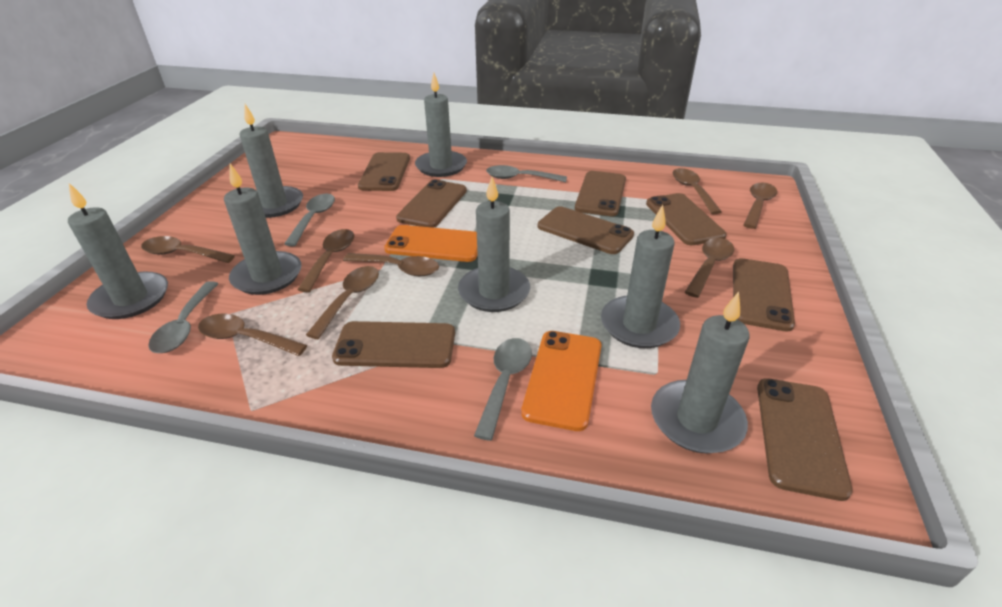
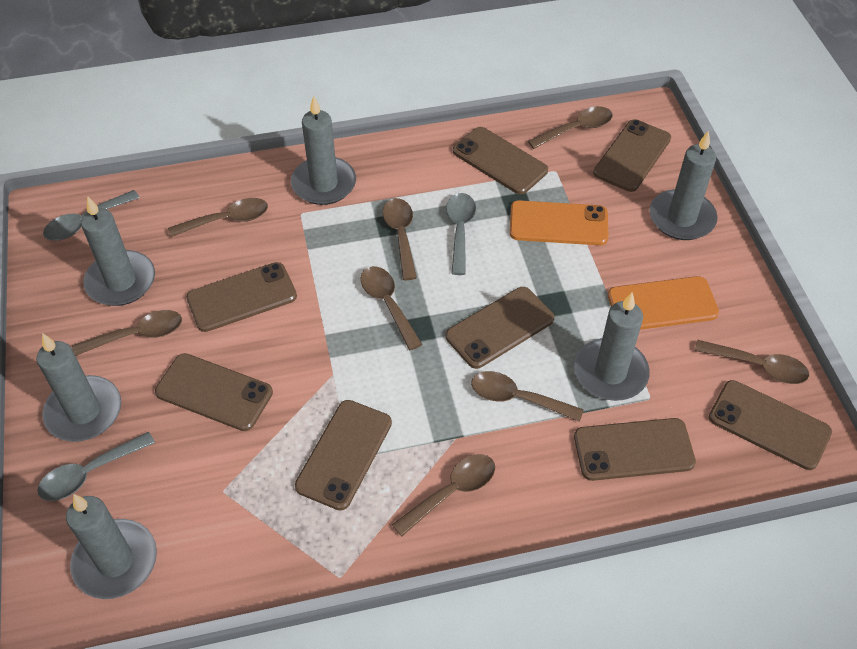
grey candle: [68,183,168,319] [224,164,301,295] [240,104,303,218] [415,73,467,177] [458,177,530,312] [601,205,680,348] [651,292,750,453] = 7 -> [36,333,121,442] [66,494,157,599] [81,196,155,306] [291,96,356,205] [574,292,650,401] [649,130,717,240] = 6
grey spoon: [148,281,219,353] [284,194,335,246] [474,338,532,441] [486,165,567,182] = 4 -> [37,432,155,501] [43,190,140,240] [446,193,476,275] = 3

